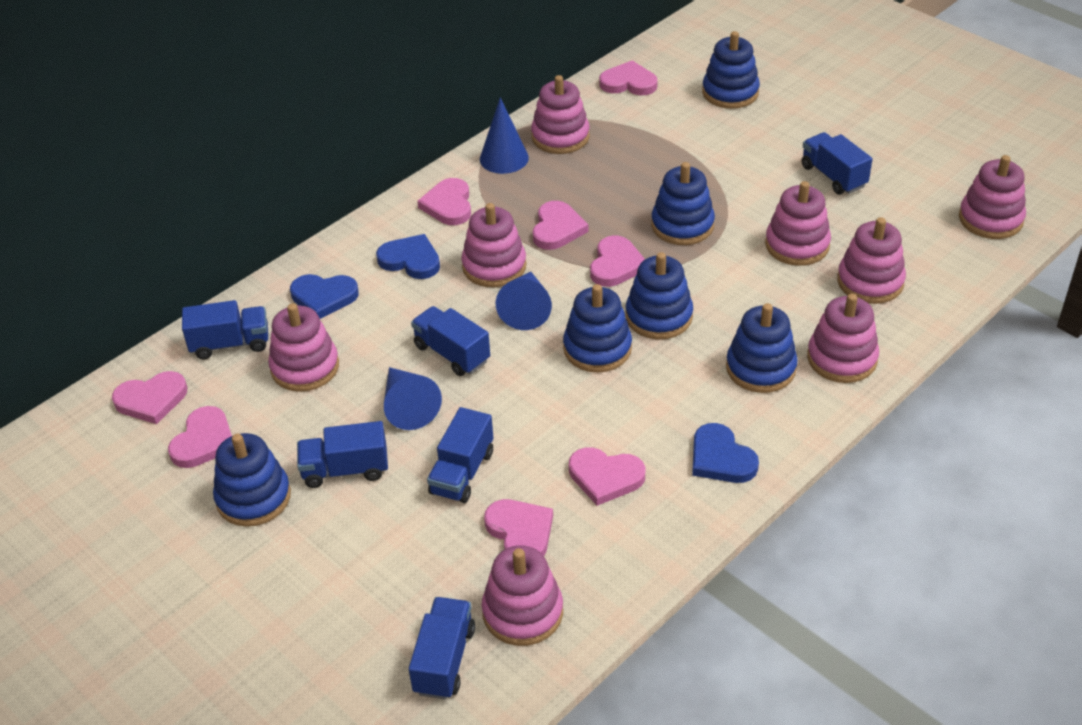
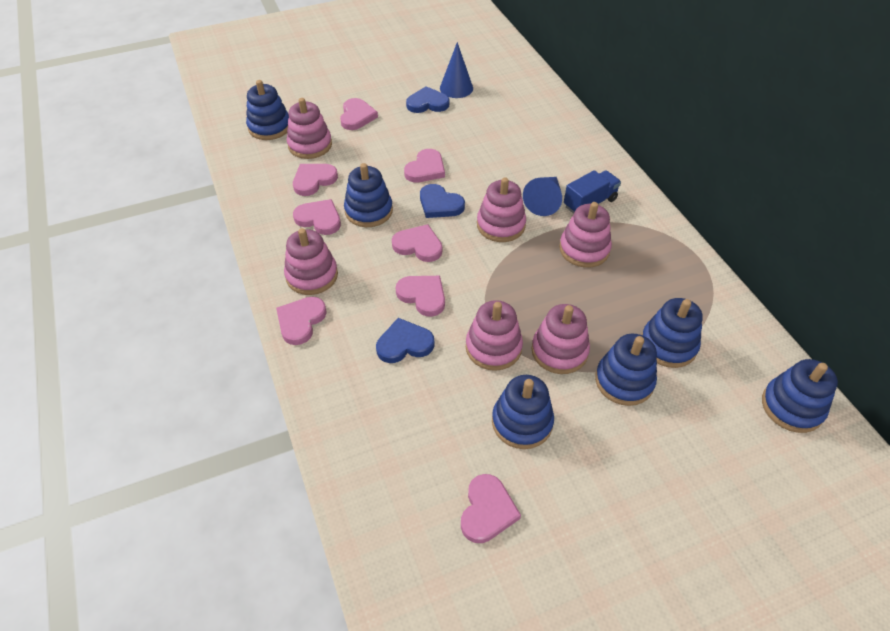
blue cone: [384,367,442,430] [480,97,529,174] [496,272,552,330] = 3 -> [440,42,473,98] [523,177,562,216] = 2
blue truck: [182,300,268,359] [297,421,388,488] [409,597,475,699] [411,306,490,376] [427,407,493,503] [802,132,872,194] = 6 -> [564,170,621,214] = 1
pink stacking toy: [268,303,339,392] [461,203,526,287] [482,545,563,646] [531,75,590,154] [765,181,831,266] [807,294,879,383] [837,217,906,304] [959,155,1026,239] = 8 -> [284,228,338,295] [287,98,332,159] [466,300,523,371] [477,177,526,242] [531,304,590,374] [559,202,612,268] = 6

